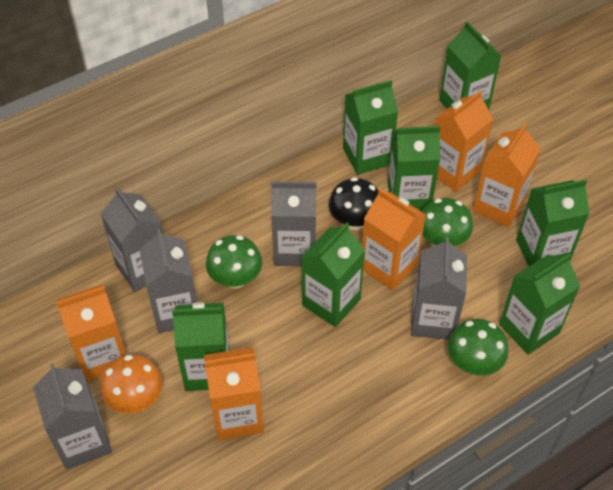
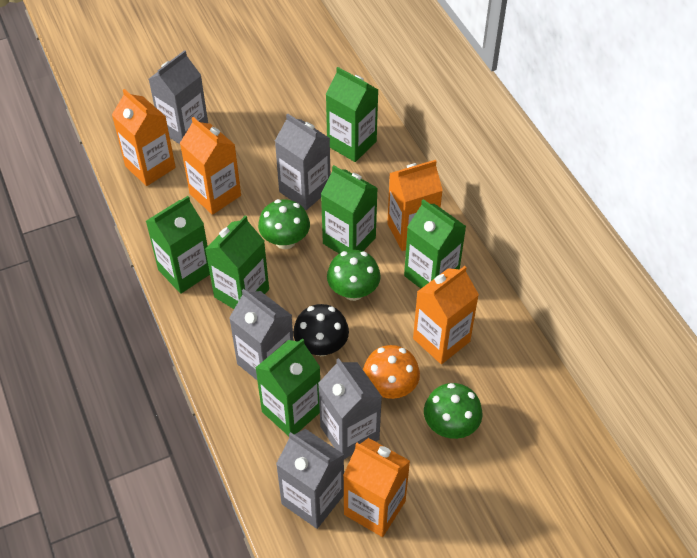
green carton: [172,302,230,391] [301,223,365,327] [343,80,398,175] [388,126,440,212] [439,22,501,110] [499,254,580,355] [516,180,590,266] = 7 -> [146,196,210,294] [205,215,269,309] [255,338,320,436] [321,165,378,254] [326,67,378,162] [404,199,466,288] = 6

